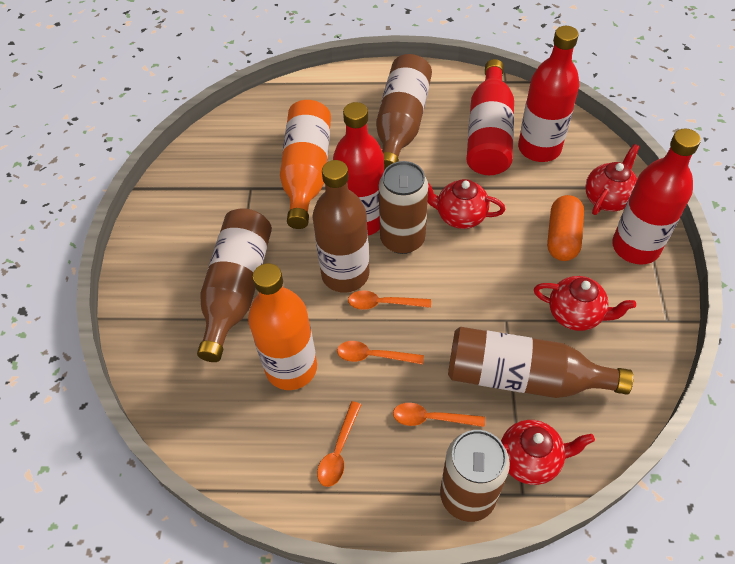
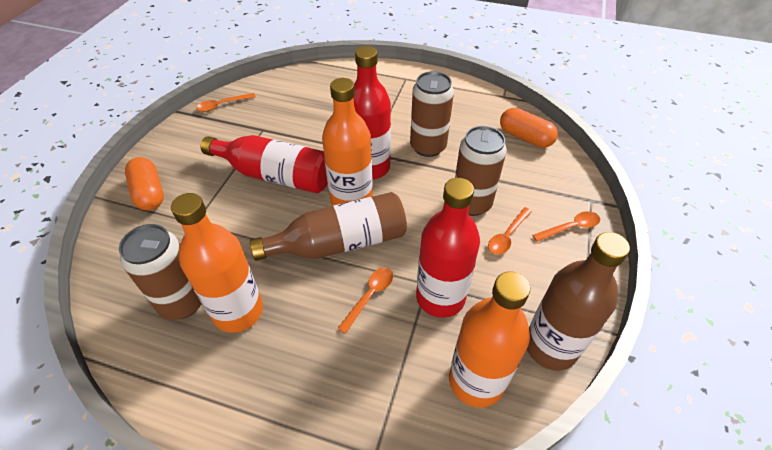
brown bottle: [197,208,272,362] [312,160,369,293] [376,54,432,170] [448,327,633,398] = 4 -> [250,192,407,261] [527,232,630,371] = 2
brown can: [379,161,428,254] [440,430,510,522] = 2 -> [119,224,201,320] [410,71,454,157] [455,126,507,216] = 3
orange bottle: [248,263,317,390] [280,100,331,229] = 2 -> [171,193,263,333] [322,78,373,206] [449,271,530,408] = 3
orange capsule: [547,195,584,261] = 1 -> [125,157,164,210] [500,108,558,148] = 2
red bottle: [333,102,384,236] [466,59,514,175] [518,26,580,162] [612,128,701,264] = 4 -> [201,135,328,193] [354,46,391,180] [416,178,480,318] = 3
red teapot: [427,179,505,229] [501,420,595,485] [534,276,636,331] [585,144,640,215] = 4 -> none = 0

